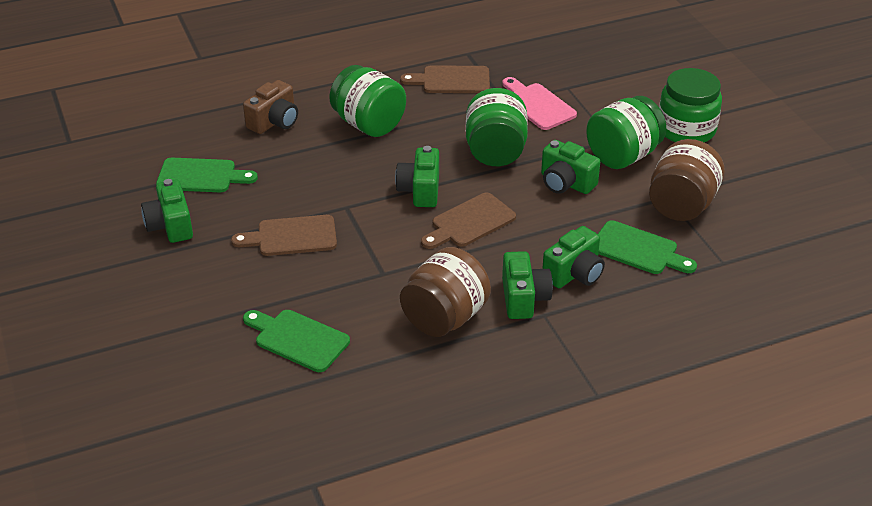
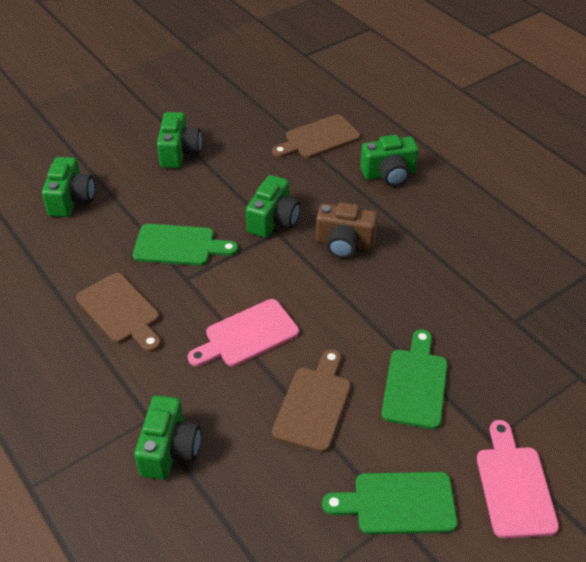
brown jar: [400,247,491,337] [649,139,725,221] = 2 -> none = 0
green jar: [329,65,406,137] [466,88,528,166] [586,96,667,169] [659,68,722,142] = 4 -> none = 0
pink cutting board: [502,77,577,130] = 1 -> [188,299,299,367] [477,420,559,538] = 2

